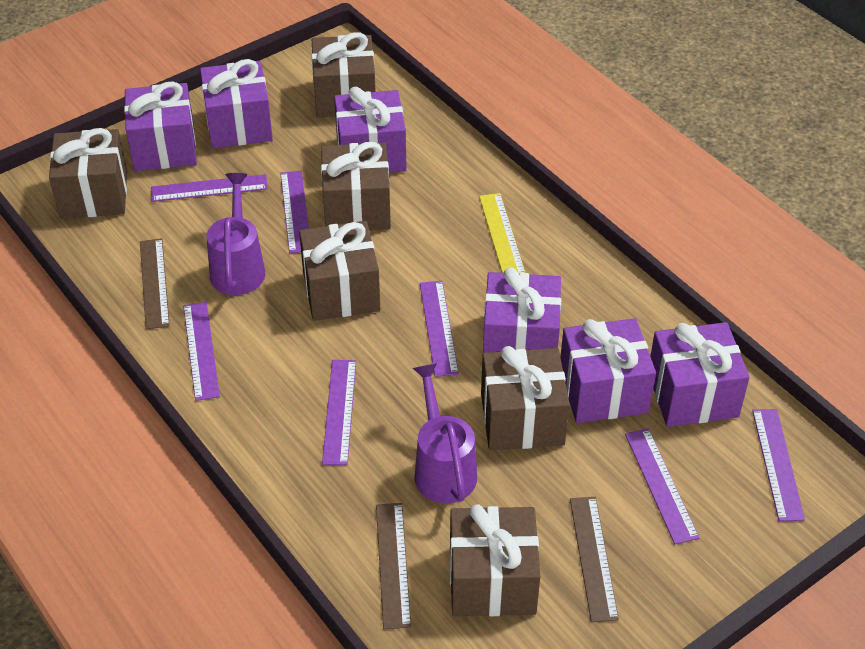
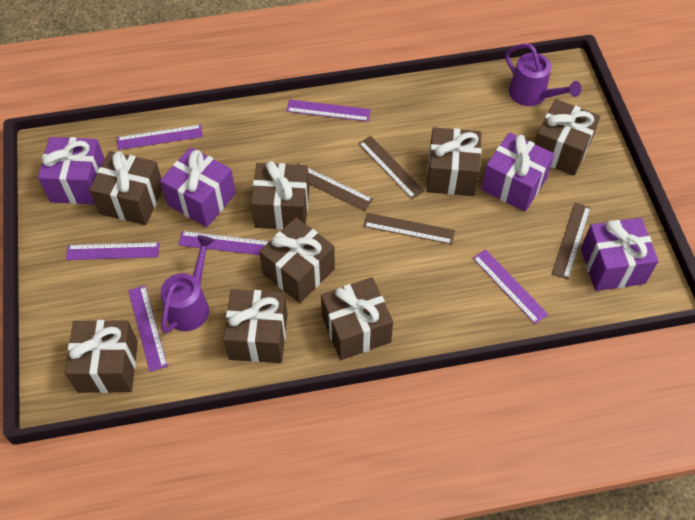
brown gift: [49,128,127,219] [299,221,380,321] [311,32,376,117] [321,142,391,230] [450,504,540,616] [481,346,570,450] = 6 -> [65,320,138,393] [89,151,163,225] [223,289,287,363] [251,161,309,230] [259,217,335,303] [321,277,393,360] [427,127,482,196] [535,99,600,176] = 8
brown ruler: [140,238,170,329] [376,503,411,629] [570,497,619,622] = 3 -> [297,163,373,211] [358,136,424,199] [363,213,455,244] [552,203,591,280] = 4
purple gift: [124,81,197,171] [200,59,273,148] [334,87,407,173] [483,268,561,353] [560,318,656,423] [650,322,750,427] = 6 -> [38,137,105,204] [160,147,236,227] [481,132,554,212] [581,218,659,291] = 4
purple ruler: [151,174,268,202] [183,302,220,401] [280,171,309,253] [322,360,356,465] [420,281,459,377] [625,428,699,544] [752,409,805,521] = 7 -> [66,242,159,260] [117,124,203,150] [128,285,168,372] [178,231,269,255] [286,99,371,122] [473,249,548,324] = 6
yellow ruler: [479,193,525,274] = 1 -> none = 0

